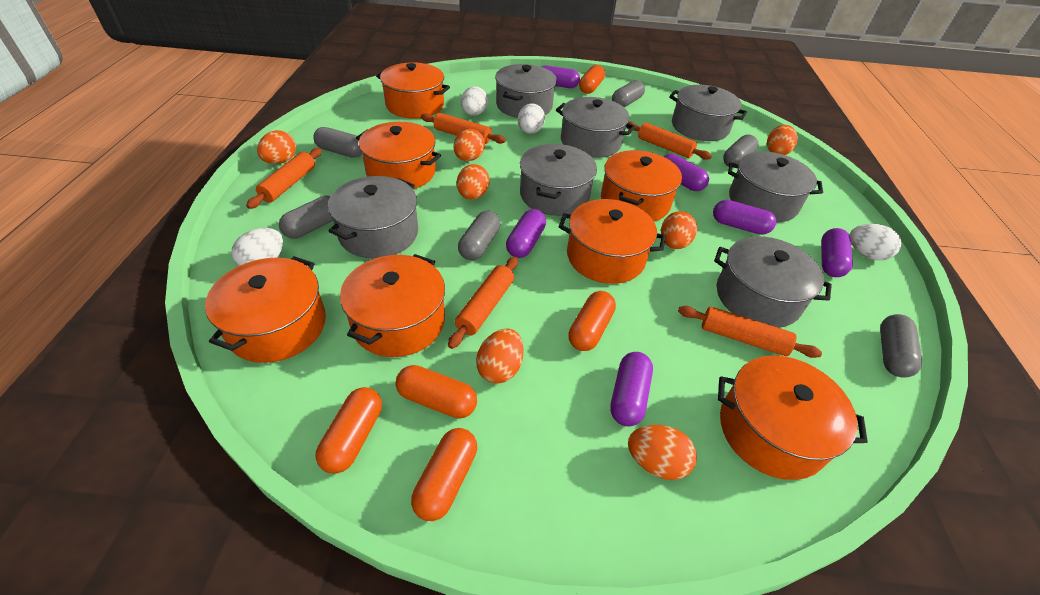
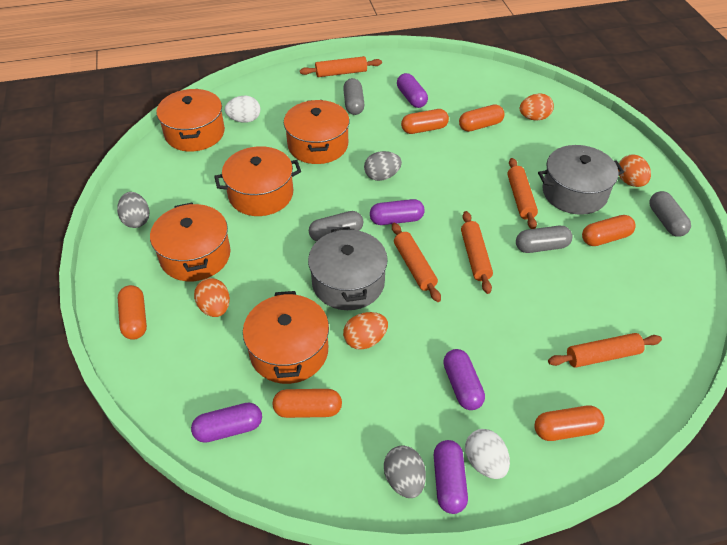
grey capsule: [279,196,333,238] [313,127,362,158] [458,211,500,260] [612,80,645,107] [723,134,758,168] [880,314,922,378] = 6 -> [309,211,363,242] [343,78,365,115] [516,226,572,253] [650,191,691,237] = 4
grey egg: none = 0 -> [117,192,150,228] [364,151,402,181] [384,445,426,498] = 3
grey pot: [328,176,418,259] [495,64,557,118] [520,144,597,216] [556,97,635,158] [669,85,747,141] [714,236,832,328] [728,151,823,222] = 7 -> [308,227,388,310] [538,145,624,215] = 2
orange capsule: [316,387,382,474] [396,365,477,419] [411,428,477,521] [568,291,616,351] [579,65,605,94] = 5 -> [118,285,147,340] [273,389,342,418] [401,109,449,134] [459,104,505,132] [534,405,604,441] [582,215,636,246] = 6
orange egg: [257,130,296,164] [454,129,485,161] [457,164,490,200] [476,329,524,384] [628,425,697,480] [661,211,697,249] [767,125,798,155] = 7 -> [194,278,230,317] [343,312,388,350] [520,93,554,121] [618,155,651,187] = 4
orange pot: [205,256,326,363] [340,254,445,357] [356,122,441,189] [376,62,450,118] [558,199,665,284] [601,150,682,221] [718,355,868,480] = 7 -> [150,203,231,281] [157,89,225,152] [214,146,301,216] [243,291,329,384] [284,100,350,164] = 5
purple capsule: [506,209,546,258] [542,66,580,88] [610,352,653,426] [663,154,709,191] [713,200,776,235] [821,228,853,277] = 6 -> [191,403,262,443] [370,199,425,225] [397,73,428,108] [434,440,468,514] [443,349,485,410] = 5
white egg: [231,228,283,266] [461,86,488,115] [518,104,545,134] [850,224,902,260] = 4 -> [225,96,260,123] [465,429,510,479] = 2

